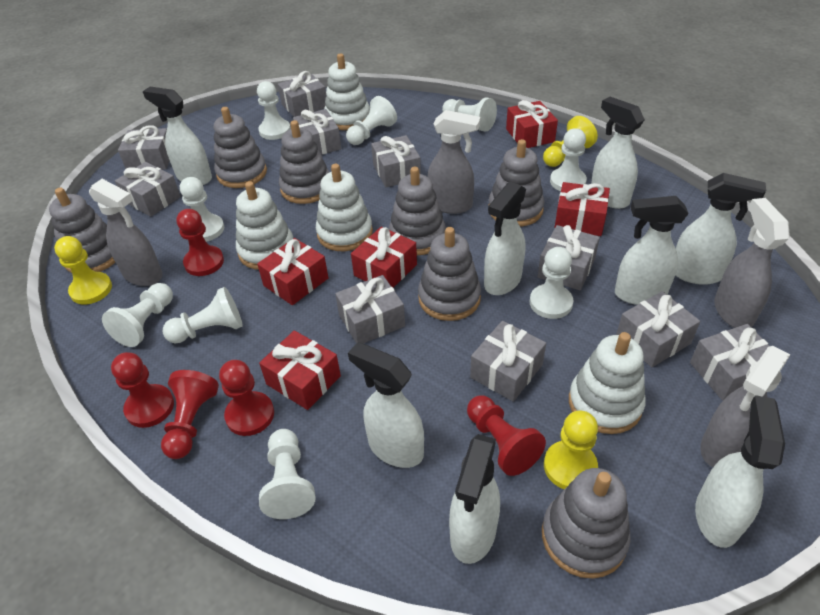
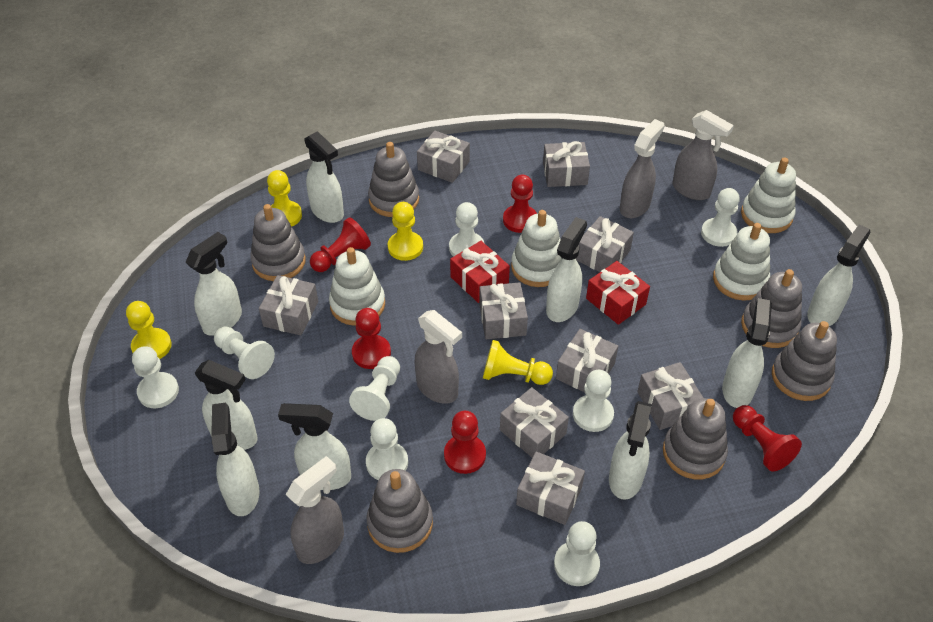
grey gift: [115,162,181,217] [118,125,170,170] [278,71,326,117] [293,109,341,155] [335,275,405,344] [371,135,421,187] [470,321,546,402] [537,225,600,290] [616,291,700,367] [690,324,770,401] = 10 -> [259,275,318,335] [417,131,470,183] [479,282,528,339] [500,387,569,458] [516,452,585,525] [543,141,590,187] [556,329,618,392] [576,216,634,272] [637,362,703,430] = 9
grey stacking toy: [49,188,115,273] [214,107,267,188] [279,120,329,204] [389,167,446,255] [418,227,481,321] [488,139,544,227] [542,468,630,579] = 7 -> [250,204,306,281] [366,469,433,553] [368,142,419,217] [663,398,728,479] [741,269,802,348] [772,321,837,401] = 6
red gift: [257,238,328,305] [259,331,341,410] [351,227,417,288] [506,100,558,148] [554,182,610,236] = 5 -> [450,241,510,303] [586,261,650,325] = 2
white pawn: [102,283,173,347] [163,287,242,343] [180,177,224,242] [257,81,291,140] [259,429,316,519] [346,96,397,145] [442,97,497,131] [530,247,574,319] [550,128,587,191] = 9 -> [132,346,179,408] [214,326,275,379] [349,356,400,421] [366,418,408,480] [449,202,484,257] [554,521,600,586] [573,370,614,432] [701,188,740,247] = 8
white spray bottle: [142,87,212,185] [348,342,424,468] [449,434,500,564] [484,182,526,295] [591,97,645,209] [615,196,689,305] [676,173,766,285] [695,395,785,548] = 8 -> [186,232,242,336] [195,360,257,450] [211,403,260,516] [278,403,351,490] [304,131,344,223] [546,217,587,322] [609,401,652,500] [722,298,772,408] [807,224,871,326] = 9
yellow pawn: [54,236,112,304] [543,116,598,167] [544,410,598,489] = 3 -> [126,301,172,359] [267,170,302,227] [388,202,423,261] [483,340,553,385] = 4

